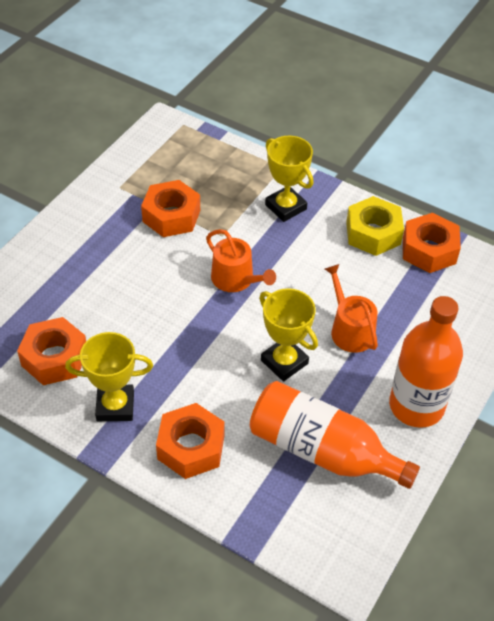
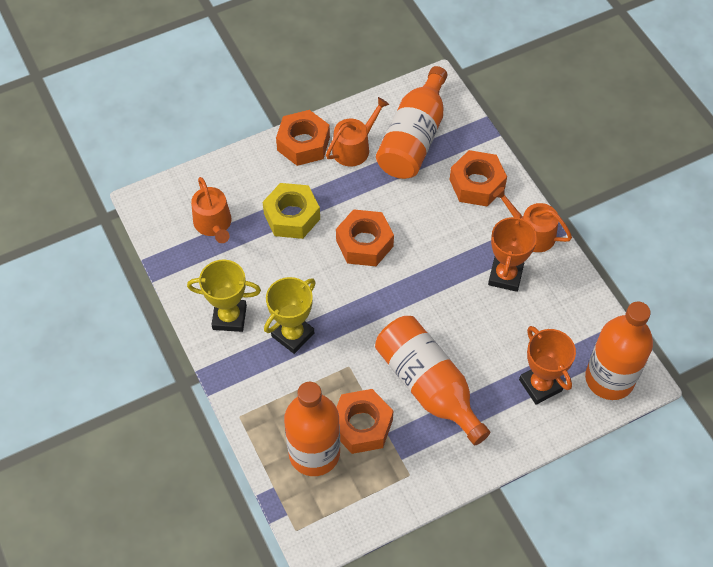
orange bottle: [250,381,420,489] [389,296,463,428] = 2 -> [284,382,340,476] [375,316,490,445] [376,66,447,179] [585,301,653,400] = 4
orange trophy: none = 0 -> [488,213,537,292] [519,326,576,405] = 2
orange watering can: [206,229,276,292] [325,264,378,353] = 2 -> [191,177,231,243] [326,97,389,166] [493,187,572,252] = 3
yellow trophy: [65,332,153,421] [259,288,318,381] [265,136,313,222] = 3 -> [187,260,261,332] [264,277,316,354] = 2

